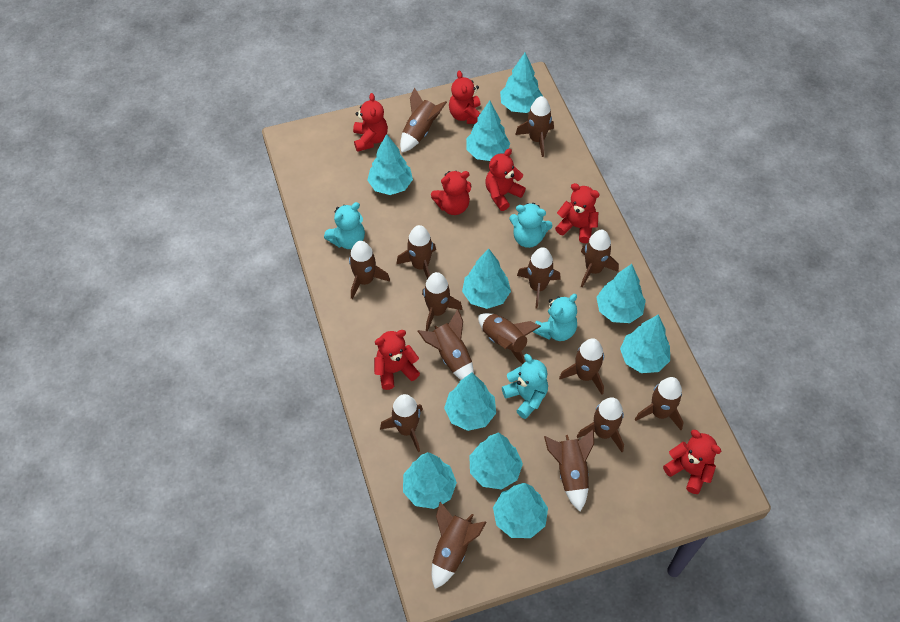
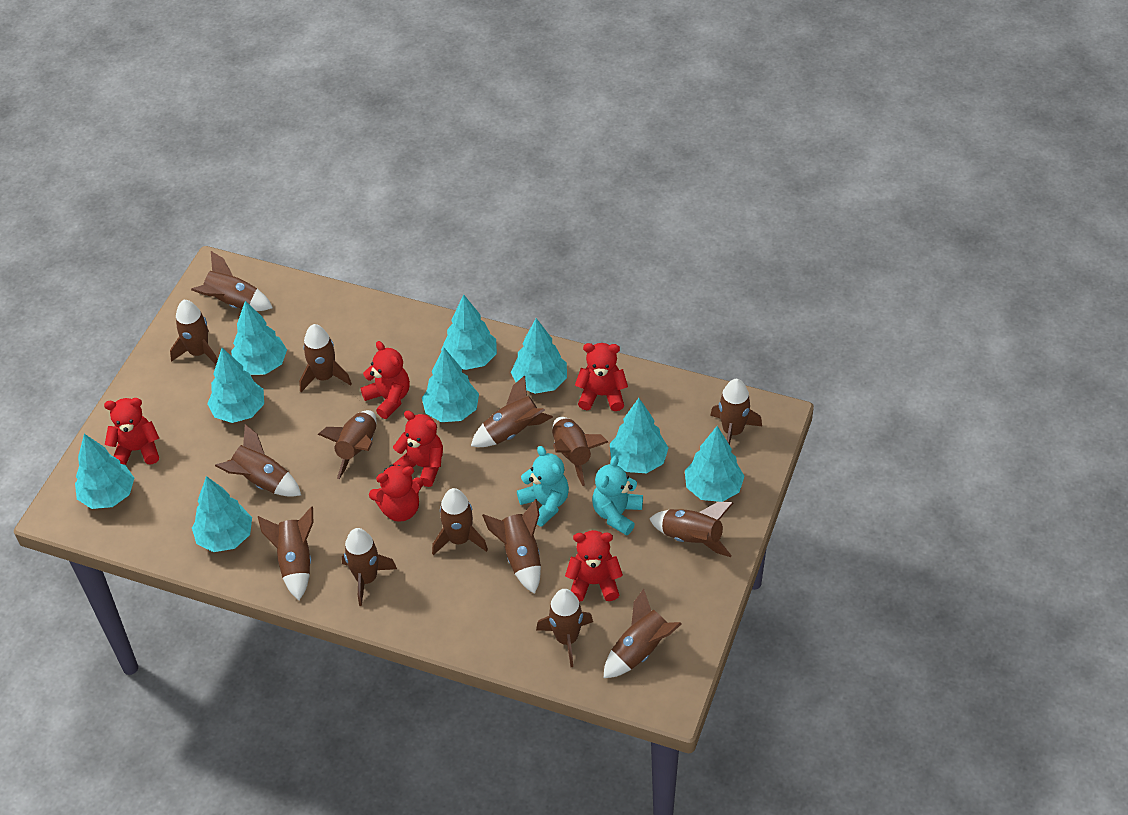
red teddy bear: [353,93,388,152] [374,330,420,390] [431,171,471,215] [449,71,481,124] [485,148,526,211] [555,183,600,243] [663,430,721,494] = 7 -> [104,398,159,465] [361,341,410,419] [369,465,424,522] [393,411,443,487] [565,530,623,602] [575,343,628,411] = 6
turquoise teddy bear: [324,202,365,249] [502,354,548,419] [509,203,552,248] [533,294,577,341] = 4 -> [517,446,569,526] [592,456,643,536] = 2
turquoise tree: [367,134,413,195] [403,452,457,509] [444,373,496,431] [462,249,511,309] [466,101,510,161] [469,432,523,490] [493,483,548,538] [500,53,543,113] [596,264,646,323] [620,314,670,373] = 10 -> [75,434,134,509] [192,476,252,552] [207,348,264,423] [231,301,287,375] [422,348,479,422] [441,295,497,370] [511,318,567,394] [610,398,668,473] [685,426,744,502] = 9

